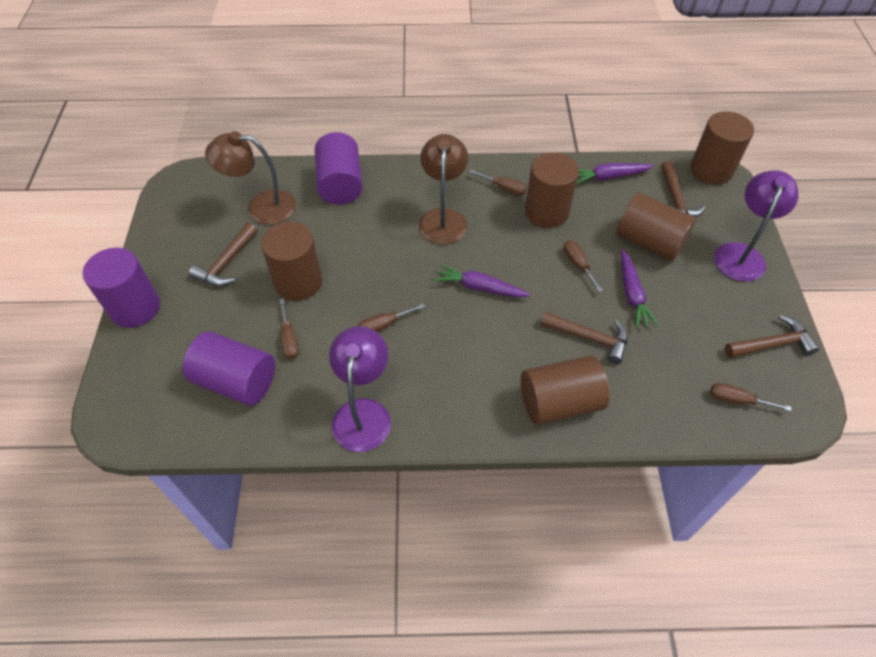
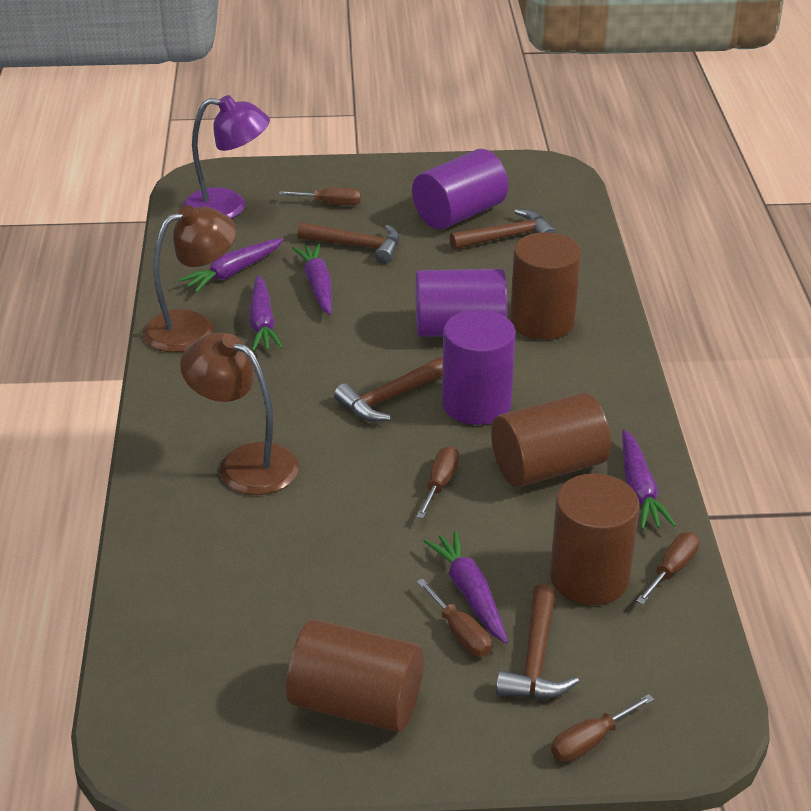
brown cylinder: [261,222,322,301] [521,355,610,425] [525,152,579,228] [616,193,696,261] [690,111,754,185] = 5 -> [286,619,424,732] [491,393,611,487] [510,232,581,340] [550,473,640,605] = 4
purple carrot: [434,264,531,297] [577,163,654,184] [621,249,659,328] = 3 -> [179,238,284,293] [249,275,283,351] [292,244,332,315] [423,531,508,644] [622,429,676,529] = 5
purple lamp: [329,326,391,452] [714,170,799,282] = 2 -> [183,95,270,219] = 1

